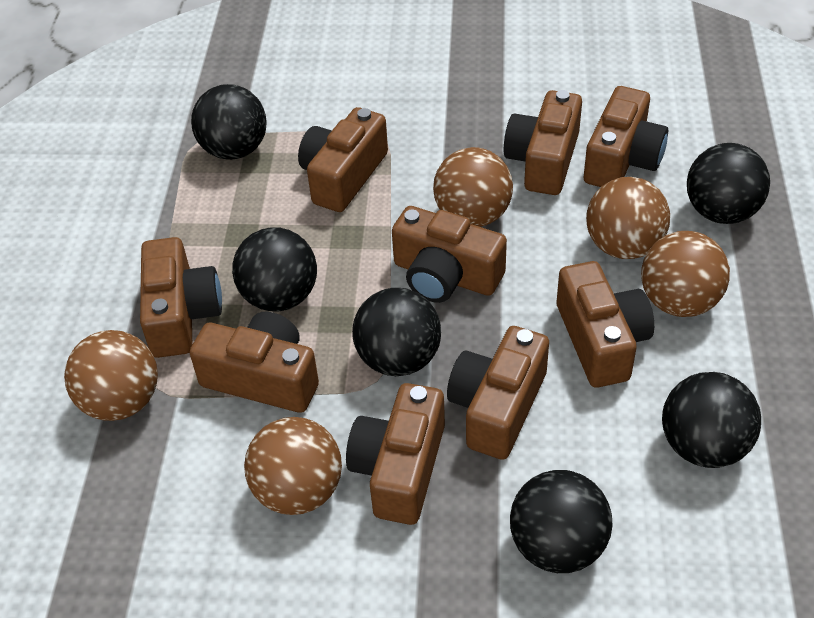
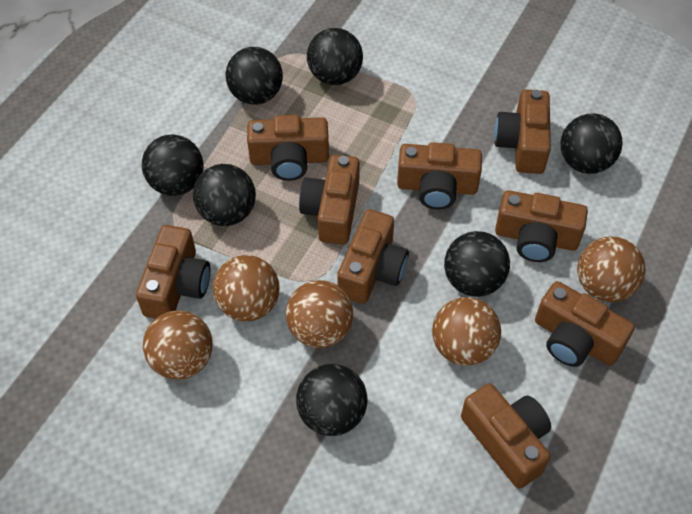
black ball: [191,84,266,160] [232,227,317,311] [352,288,441,376] [510,470,613,573] [662,372,761,468] [687,143,770,224] = 6 -> [142,135,204,196] [193,164,256,226] [226,47,283,105] [296,364,368,436] [307,28,363,85] [444,231,510,297] [561,113,623,174] = 7

